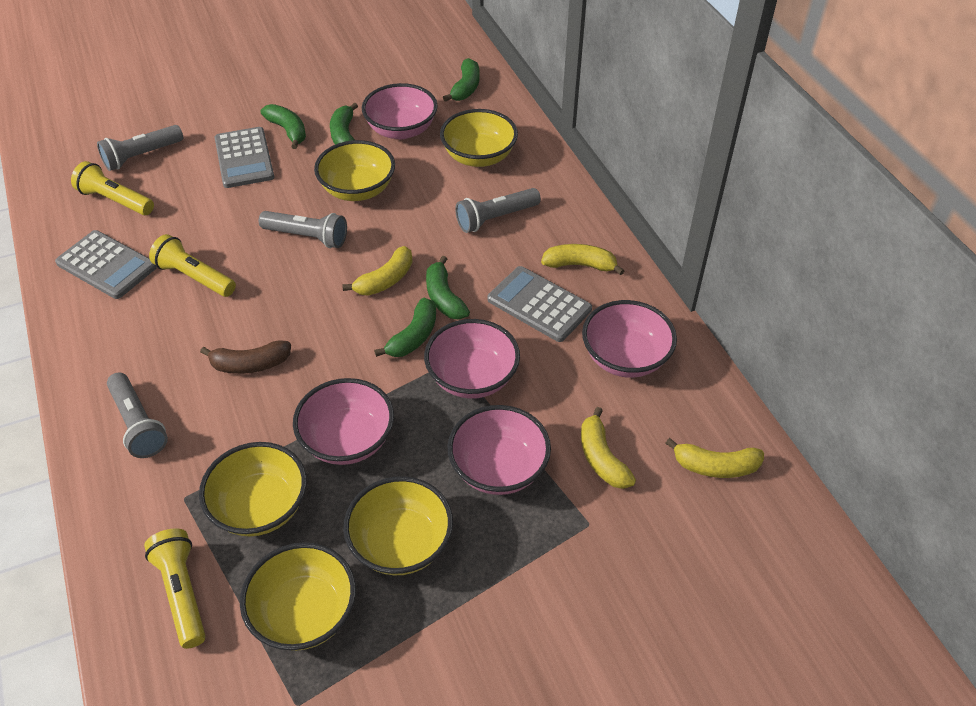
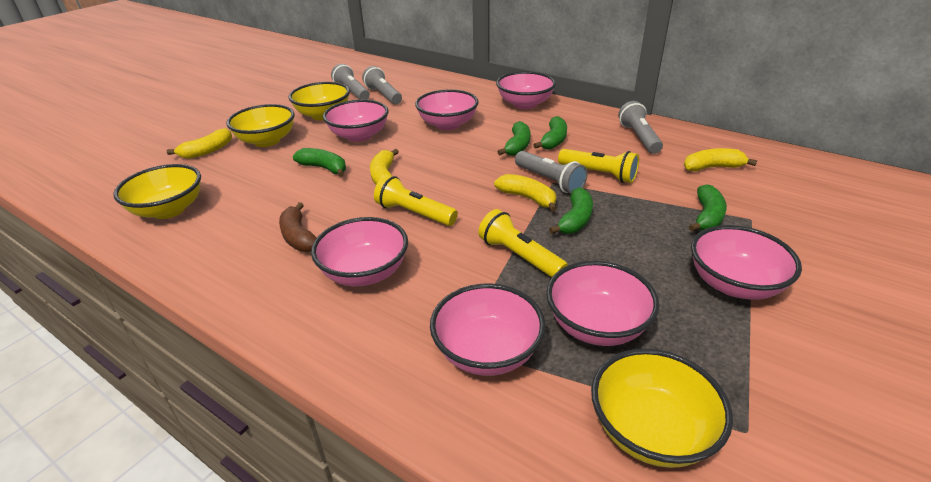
grey calculator: [55,230,157,299] [215,127,274,188] [488,266,592,342] = 3 -> none = 0
pink bowl: [293,378,394,465] [362,83,438,139] [424,319,520,399] [448,405,551,495] [582,300,677,378] = 5 -> [311,217,408,286] [323,99,389,142] [415,89,479,130] [430,284,546,376] [496,71,556,109] [546,261,659,346] [691,225,802,300] = 7
yellow bowl: [199,442,307,536] [240,542,356,651] [314,140,395,201] [343,476,453,575] [440,109,518,167] = 5 -> [113,164,201,219] [226,104,295,147] [288,82,350,120] [591,349,733,468] = 4

